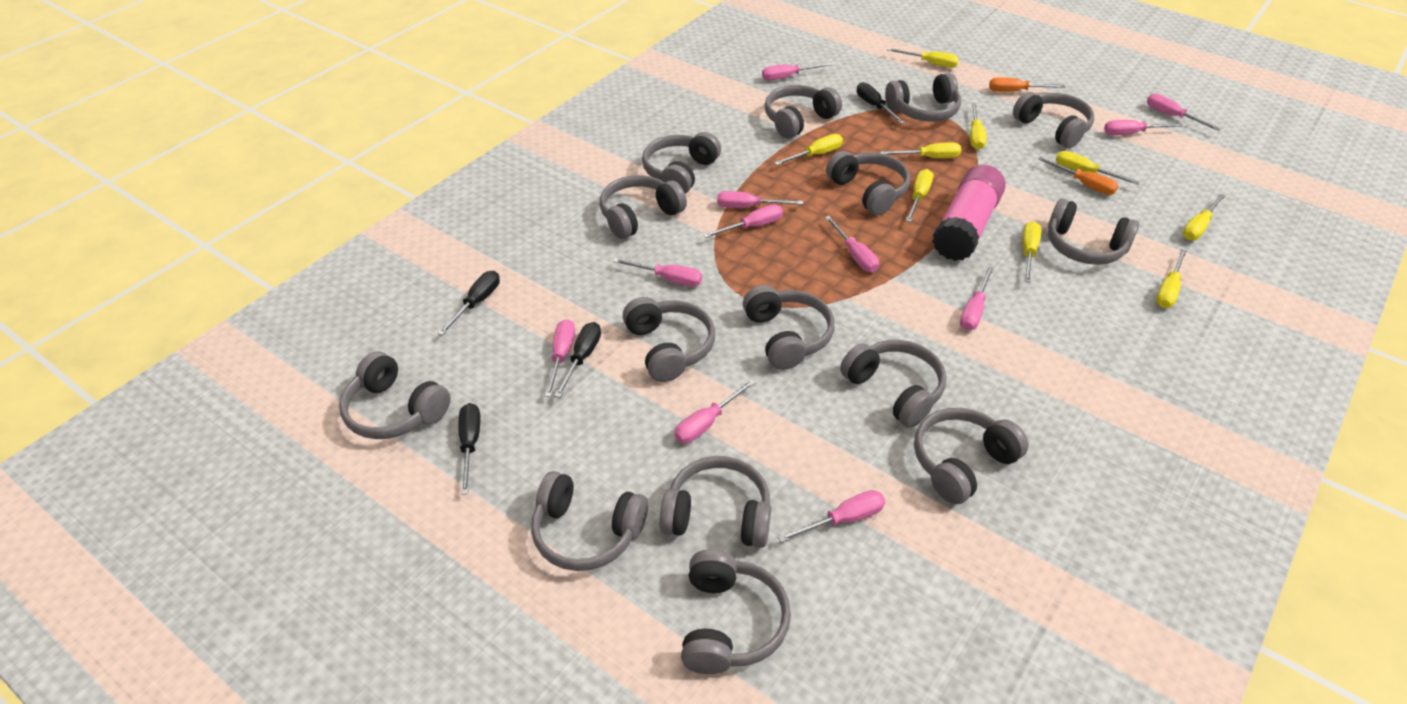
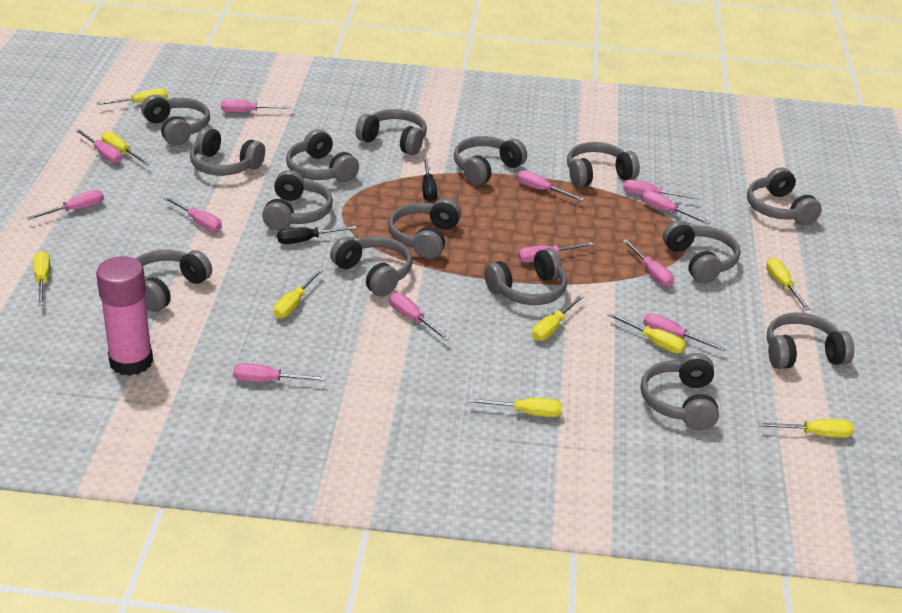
black screwdriver: [437,271,500,336] [458,403,480,495] [554,322,601,398] [857,82,905,124] = 4 -> [277,226,357,244] [422,158,437,202] = 2
orange screwdriver: [989,77,1065,92] [1038,157,1118,195] = 2 -> none = 0
pink screwdriver: [545,319,575,397] [613,258,702,287] [674,379,756,443] [703,204,783,238] [717,191,803,208] [762,63,832,80] [778,490,885,543] [825,216,879,272] [960,267,994,331] [1104,120,1183,135] [1147,93,1221,131] = 11 -> [27,190,104,220] [76,129,122,163] [164,196,222,232] [221,99,292,113] [233,363,326,382] [390,293,450,340] [517,170,584,201] [518,242,594,263] [623,180,699,199] [623,239,674,287] [641,190,710,224] [643,313,726,351] = 12

